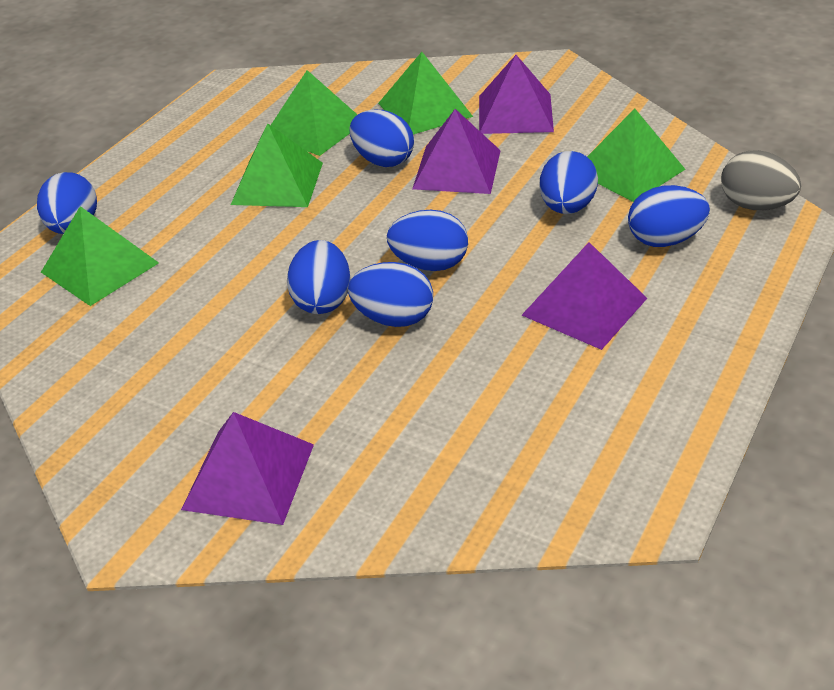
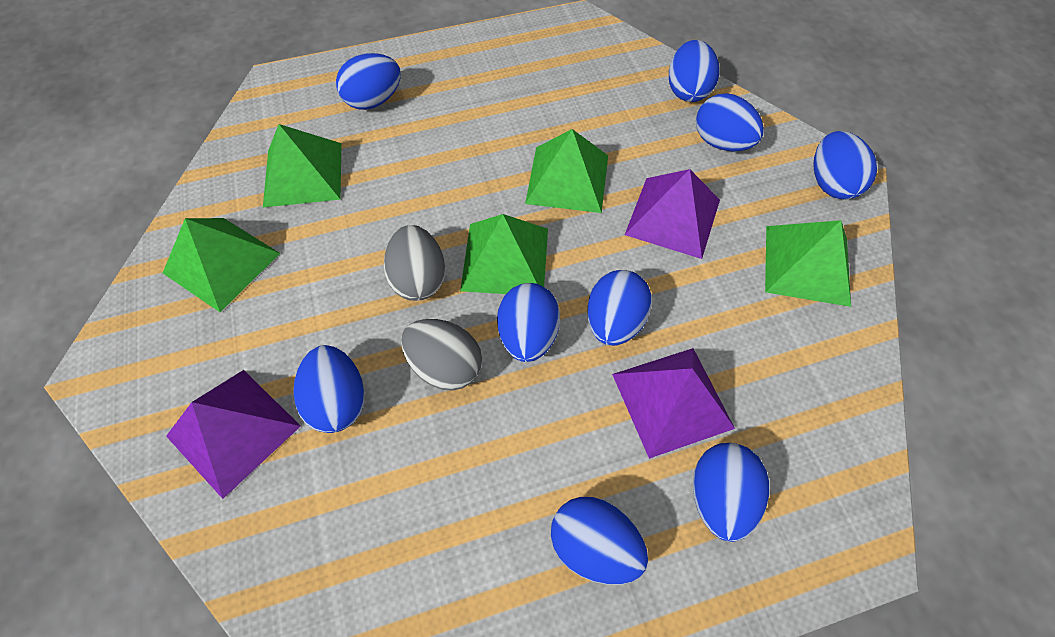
blue egg: [37,172,97,234] [287,240,350,314] [348,262,433,327] [349,110,414,167] [387,210,468,271] [540,151,598,214] [628,185,710,247] = 7 -> [293,345,365,433] [336,53,401,110] [497,283,560,362] [551,497,648,585] [587,270,652,346] [669,40,719,102] [693,443,769,542] [696,93,764,152] [813,131,877,200] = 9
grey egg: [721,150,801,210] = 1 -> [384,225,445,301] [401,319,482,391] = 2
purple pyramid: [181,412,314,525] [412,109,501,194] [479,55,554,134] [522,242,647,350] = 4 -> [166,370,301,499] [612,348,735,459] [625,169,720,259] = 3

